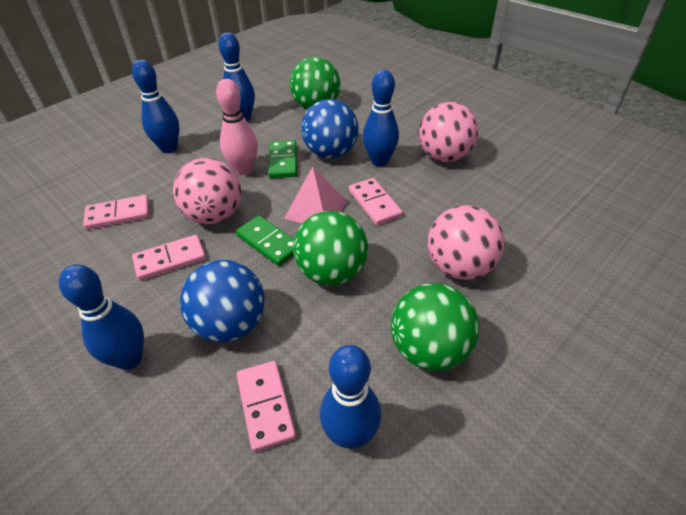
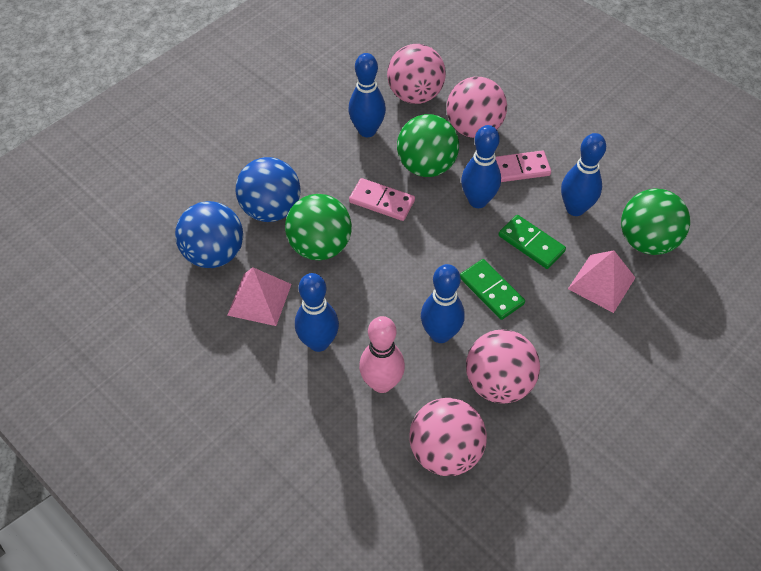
pink ball: [173,158,242,224] [419,102,478,162] [428,205,505,280] = 3 -> [387,44,446,104] [409,398,487,476] [447,77,507,138] [466,330,540,404] = 4
pink domino: [83,195,149,230] [132,235,206,281] [236,361,296,452] [349,178,403,225] = 4 -> [349,178,415,221] [496,151,551,182] = 2
pink pyramid: [284,166,347,224] = 1 -> [227,267,292,326] [568,250,636,313] = 2

